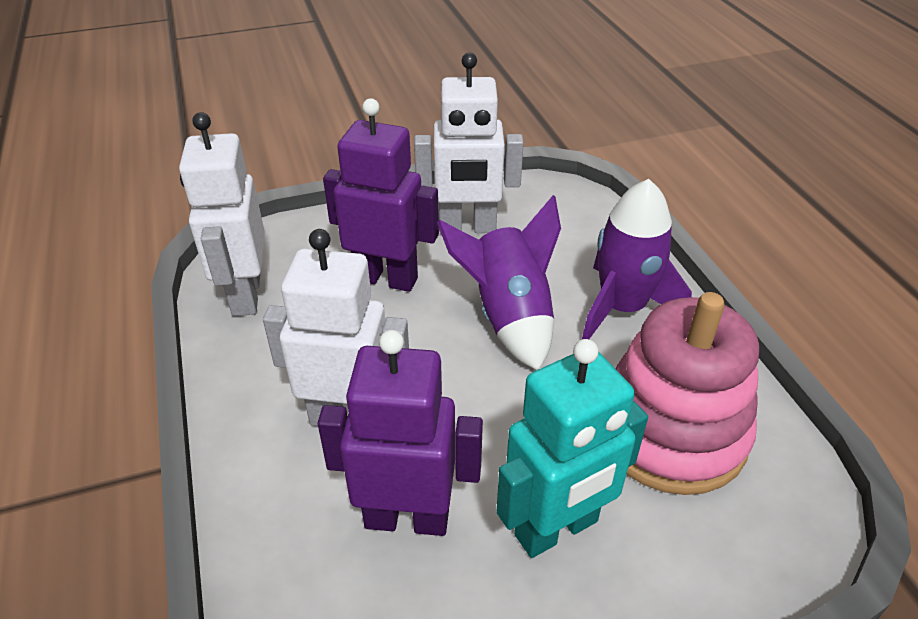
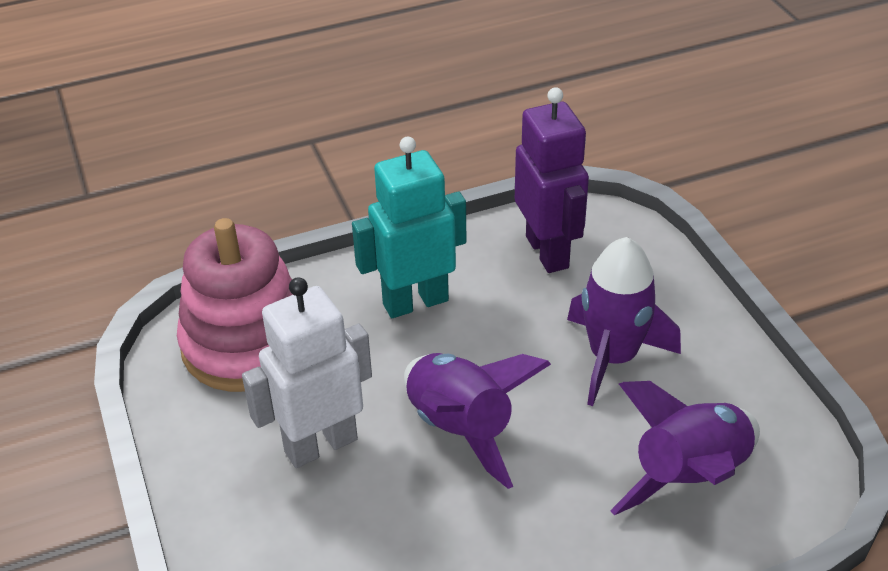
purple robot: [318,330,483,536] [323,98,439,292] = 2 -> [515,87,589,273] = 1
purple rocket: [437,195,561,370] [582,179,692,339] = 2 -> [404,353,551,489] [567,237,681,406] [610,381,760,515] = 3
white robot: [179,112,265,316] [263,229,409,426] [414,53,524,233] = 3 -> [242,277,372,468] = 1

